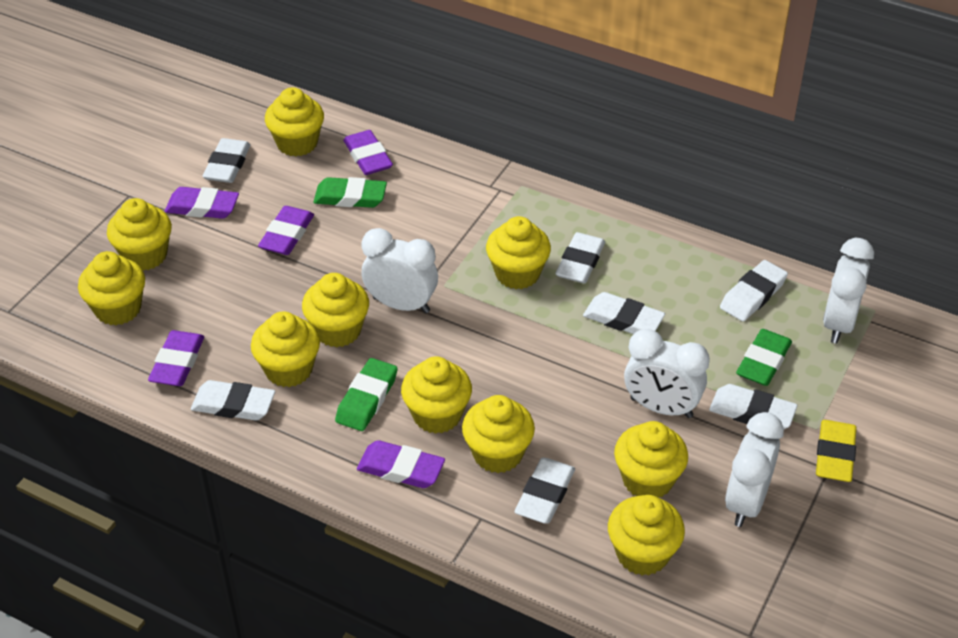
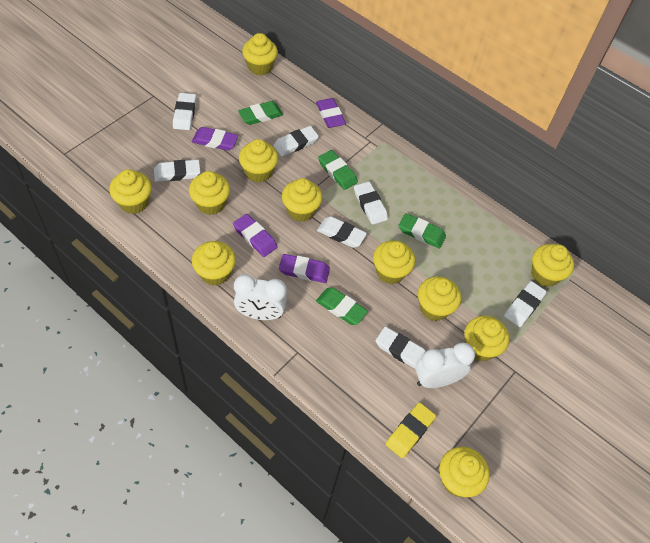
green eraser: [314,177,387,208] [335,358,398,431] [736,329,792,386] = 3 -> [238,101,283,125] [316,287,368,325] [318,150,358,190] [399,213,446,249] = 4
purple eraser: [148,330,204,386] [165,187,239,219] [258,206,314,255] [343,130,393,175] [357,440,445,488] = 5 -> [192,127,238,151] [233,214,278,257] [279,254,330,283] [316,98,346,128] = 4
white clock: [362,228,438,313] [624,329,710,418] [725,412,784,527] [823,238,874,343] = 4 -> [234,275,287,320] [416,342,475,388] = 2
yellow cupcake: [78,251,145,325] [107,198,172,271] [251,311,320,387] [265,87,324,157] [302,273,369,348] [401,356,472,434] [462,395,535,473] [486,216,551,289] [608,495,685,576] [614,421,688,498] = 10 -> [109,169,152,214] [189,171,230,215] [192,241,236,286] [239,139,278,182] [242,33,278,75] [282,178,322,222] [373,241,415,284] [418,276,461,321] [439,447,489,497] [465,316,509,361] [531,244,574,287] = 11

